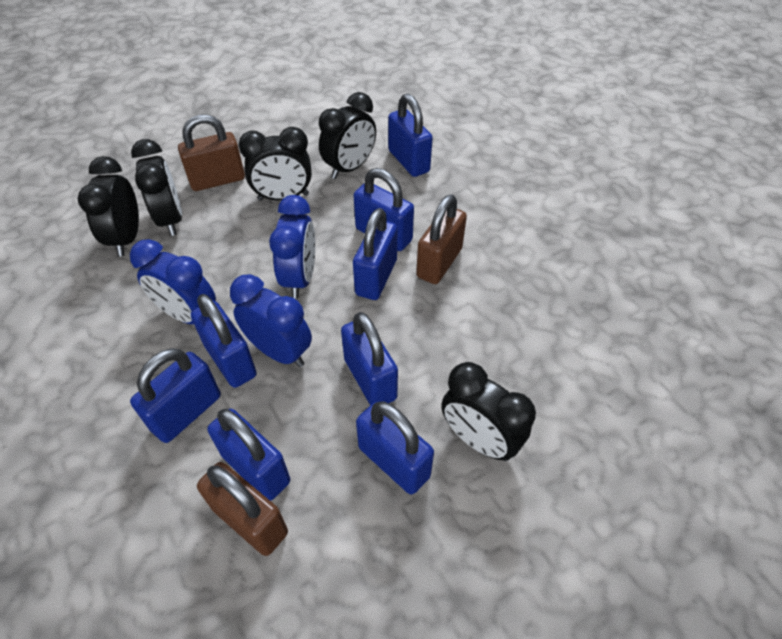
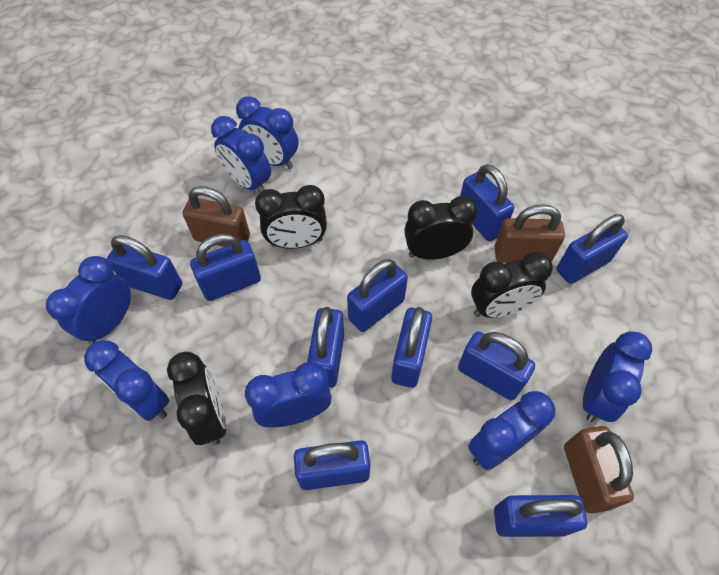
black clock: [78,156,139,256] [131,139,182,236] [239,127,312,201] [319,92,376,179] [441,362,536,461] = 5 -> [167,352,227,445] [255,185,327,249] [404,196,478,260] [471,252,553,318] = 4
blue clock: [130,239,216,325] [230,274,312,367] [269,195,315,299] = 3 -> [46,256,131,344] [84,340,169,421] [211,116,271,192] [236,96,298,169] [245,362,332,427] [468,391,555,470] [583,331,652,422] = 7
blue padlock: [130,348,221,443] [191,294,257,388] [207,409,290,501] [341,312,398,405] [353,208,398,300] [354,168,414,251] [356,401,434,495] [388,94,433,177] = 8 -> [107,235,182,300] [190,234,261,301] [294,440,370,490] [307,307,344,388] [347,259,408,332] [391,307,432,388] [458,331,535,400] [460,164,514,242] [494,495,587,537] [556,214,628,284] = 10

